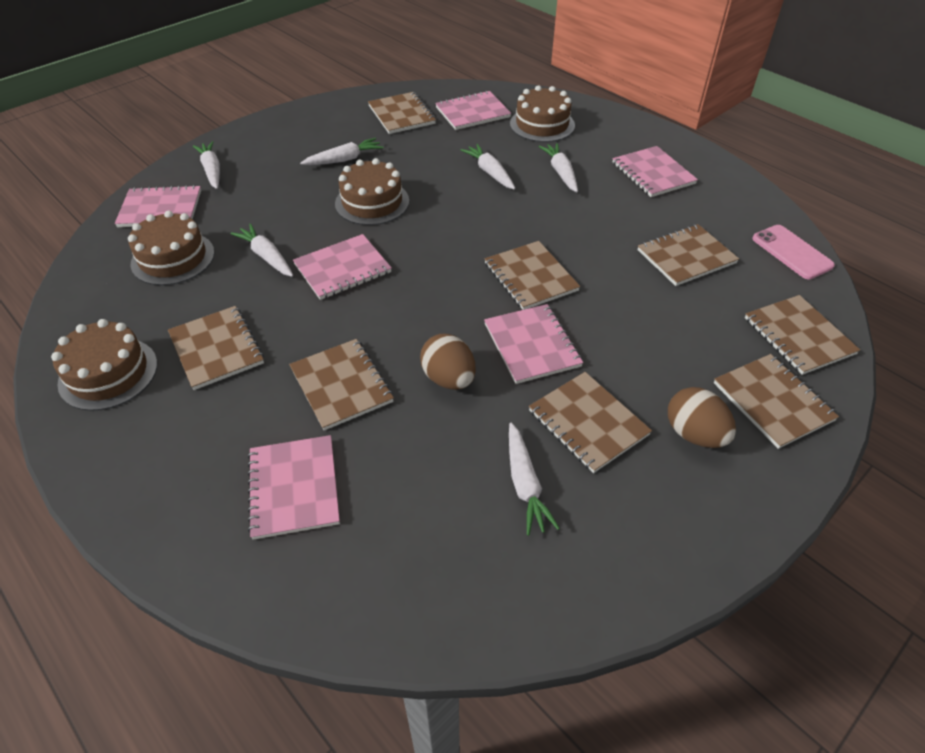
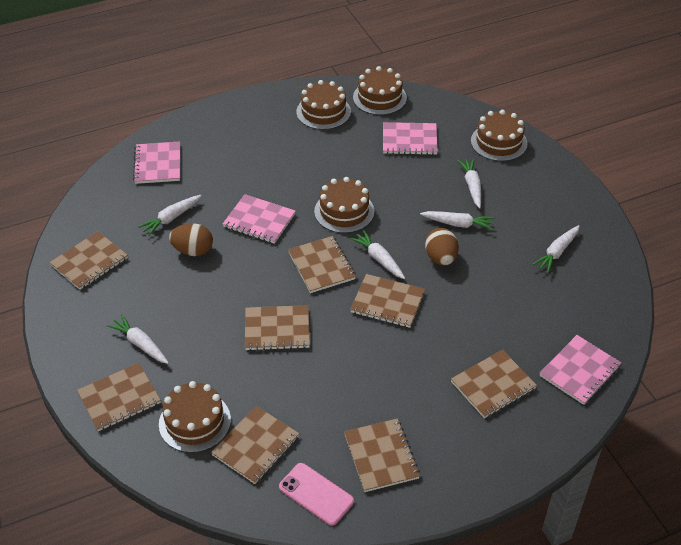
brown cake: [51,319,157,411] [128,211,214,285] [335,158,409,225] [510,85,575,142] = 4 -> [159,381,231,453] [296,80,351,130] [314,177,374,233] [353,66,407,115] [471,110,527,161] = 5
pink notebook: [115,185,201,227] [248,435,340,540] [293,234,392,300] [435,90,511,130] [484,304,583,384] [612,146,698,197] = 6 -> [133,141,180,184] [223,194,296,244] [383,122,438,155] [540,335,621,405] = 4

